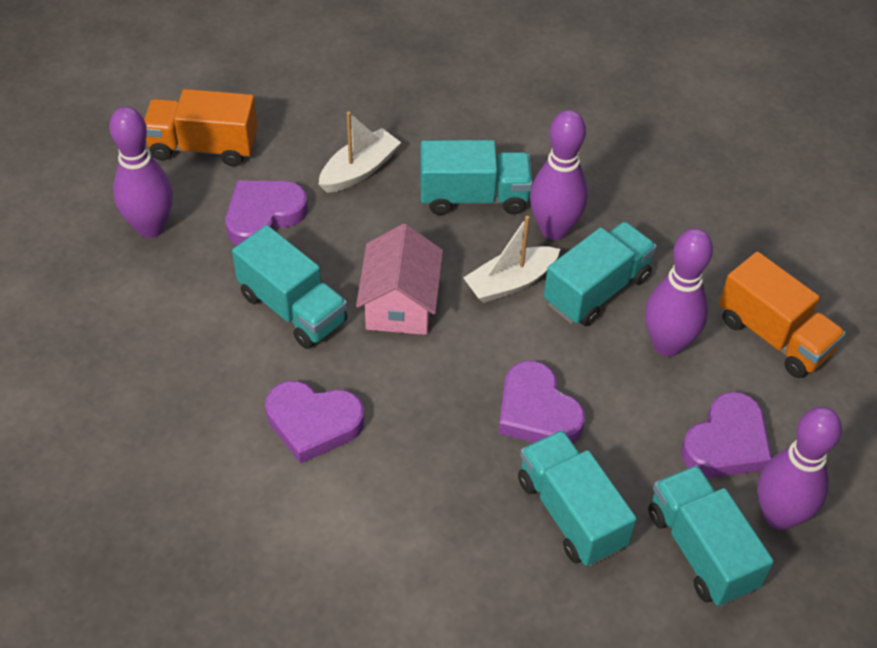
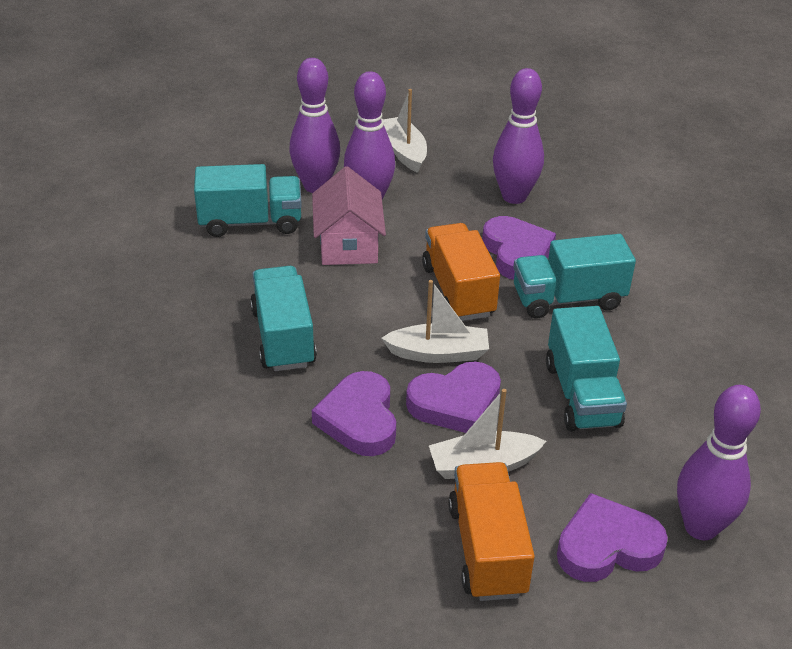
turquoise truck: [232,225,348,349] [420,140,533,215] [518,430,637,566] [544,221,657,326] [648,465,774,606] = 5 -> [194,164,302,237] [250,266,317,371] [513,234,636,319] [546,306,627,431] = 4
white boat: [318,111,401,193] [463,216,560,303] = 2 -> [382,280,489,363] [383,89,427,173] [429,389,546,479] = 3

